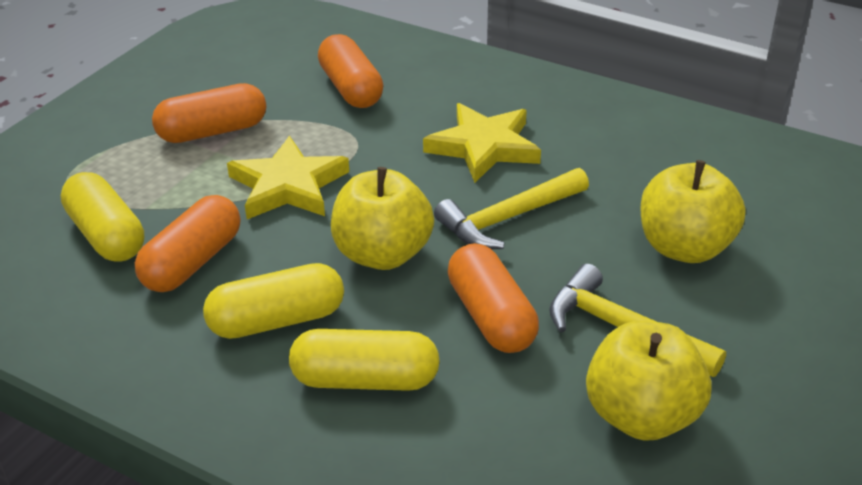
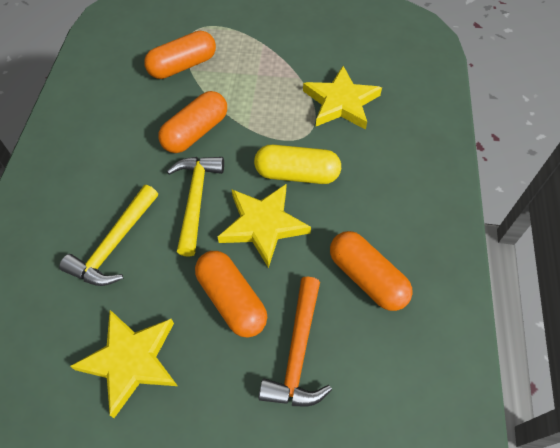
orange hammer: none = 0 -> [259,277,332,406] = 1
yellow apple: [331,167,434,270] [586,321,712,441] [641,160,745,263] = 3 -> none = 0
yellow capsule: [61,172,144,262] [203,263,344,339] [289,329,440,391] = 3 -> [254,145,341,184] = 1
yellow star: [227,136,349,219] [423,103,541,183] = 2 -> [70,310,177,418] [218,184,311,268] [303,66,382,130] = 3

